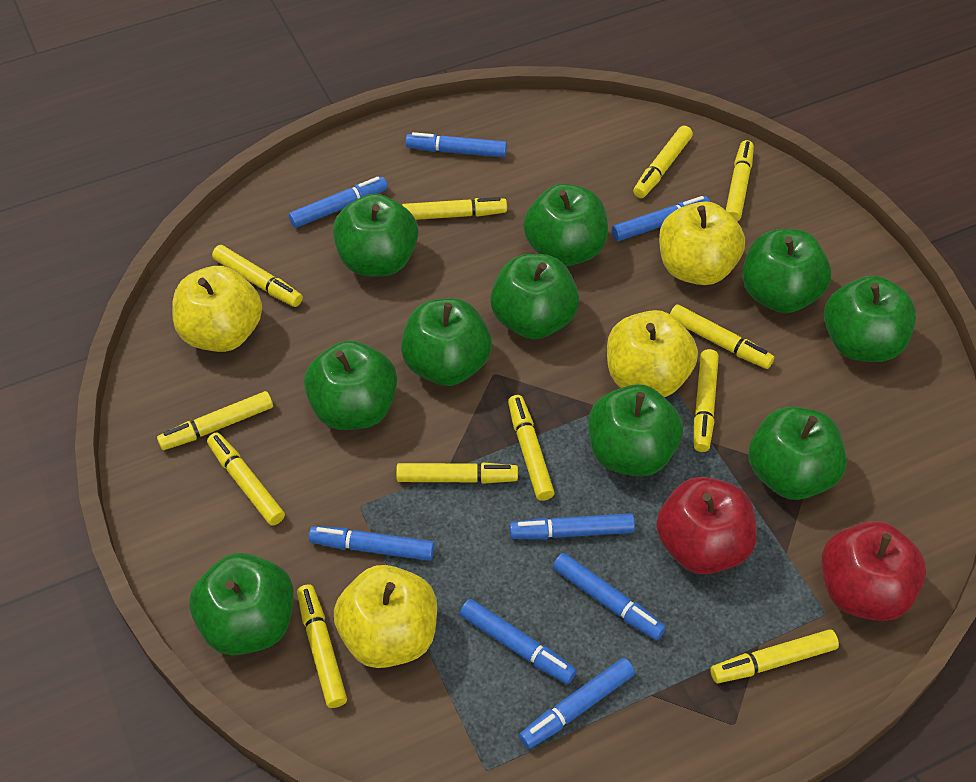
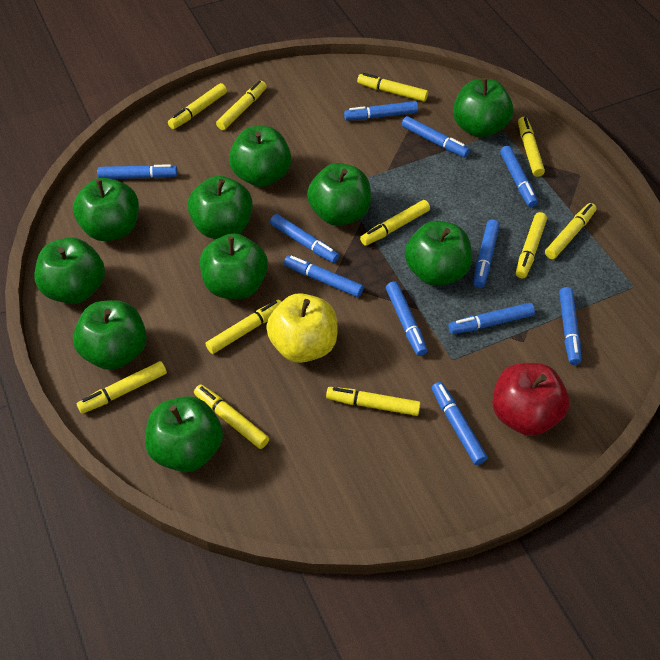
blue marker: [289,177,388,228] [309,526,435,561] [405,132,507,157] [460,599,576,684] [510,513,635,539] [519,658,635,749] [553,553,666,640] [611,196,710,241] = 8 -> [97,164,178,179] [270,214,339,263] [284,255,364,297] [344,101,418,121] [386,281,428,356] [402,116,470,157] [432,382,487,465] [449,303,535,334] [473,219,500,288] [500,146,538,207] [559,287,581,365] = 11
red apple: [656,477,757,575] [821,521,926,621] = 2 -> [492,363,569,436] = 1
yellow apple: [172,266,262,352] [334,565,437,668] [607,310,698,398] [659,201,745,285] = 4 -> [266,293,337,363] = 1
yellow marker: [157,391,273,450] [207,433,285,526] [212,245,303,307] [297,584,347,708] [396,462,518,484] [402,197,507,220] [508,395,555,501] [633,126,693,198] [670,304,774,369] [694,349,719,452] [710,629,839,683] [726,140,754,222] = 12 -> [77,361,167,414] [168,83,227,129] [194,384,269,449] [205,299,281,354] [216,81,267,130] [326,387,421,416] [357,73,428,102] [360,200,430,246] [516,212,547,279] [518,117,545,177] [545,203,597,259] = 11

